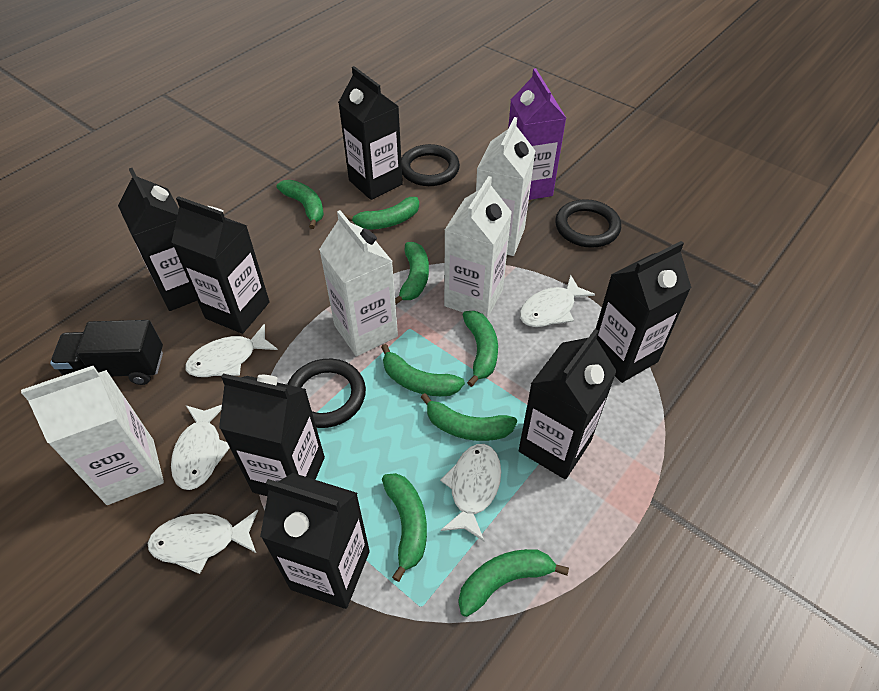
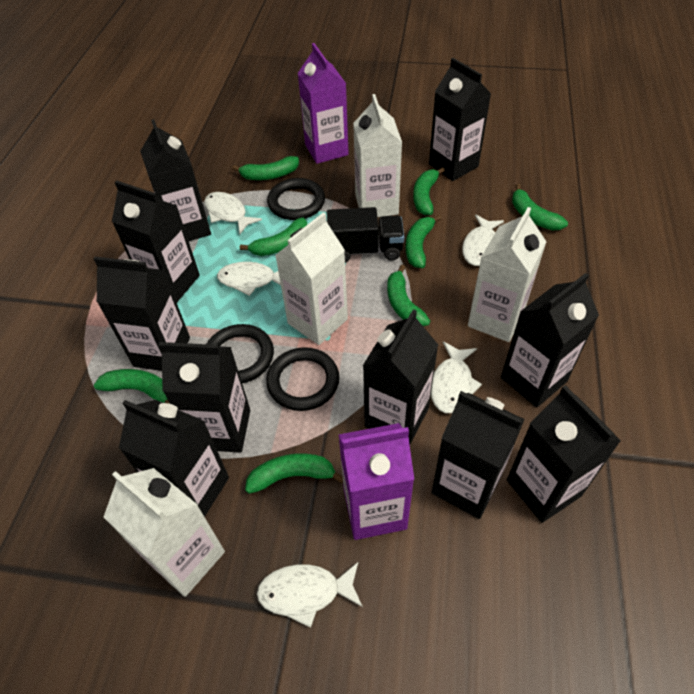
black carton: [118,168,197,311] [171,196,270,334] [219,374,325,496] [260,473,370,609] [338,66,403,200] [519,329,617,479] [596,241,691,383] = 7 -> [94,257,190,371] [112,180,200,303] [119,400,229,517] [140,119,211,241] [158,342,250,453] [363,309,438,445] [429,58,491,181] [431,391,525,519] [501,273,599,407] [507,385,621,523] = 10
purple carton: [508,68,566,200] = 1 -> [297,43,349,164] [338,423,414,540] = 2

